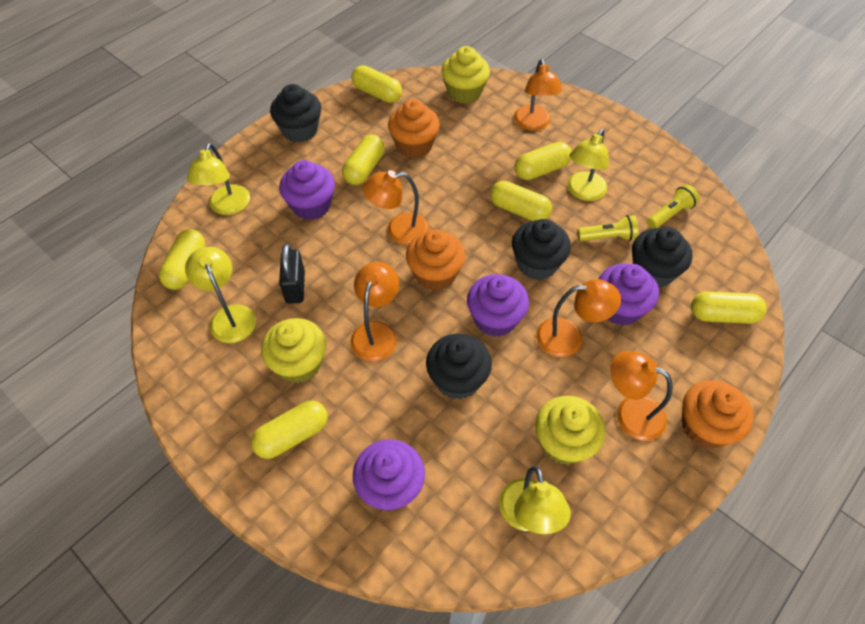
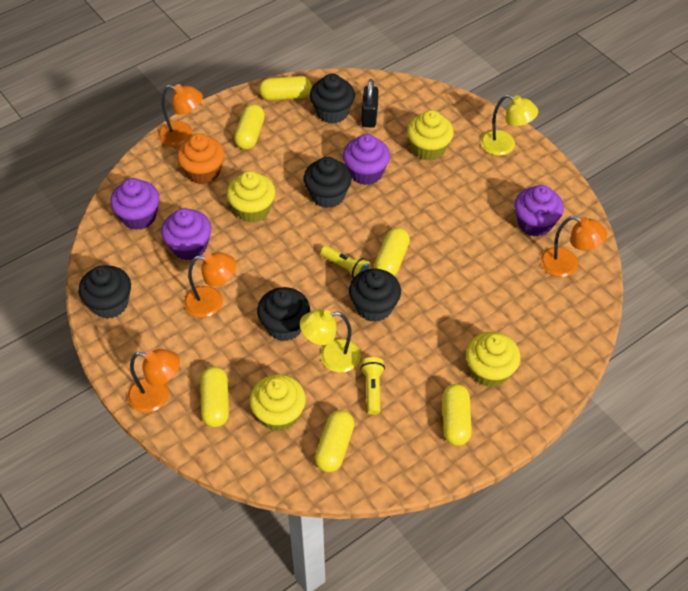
black cupcake: [270,84,321,142] [426,334,492,399] [512,219,571,280] [632,227,692,288] = 4 -> [79,265,131,319] [257,287,310,341] [304,157,352,208] [310,74,355,124] [349,269,401,322] = 5
orange cupcake: [388,99,440,158] [406,229,465,291] [682,380,754,449] = 3 -> [177,133,225,184] = 1
orange lamp: [350,262,399,361] [363,170,429,245] [514,59,562,131] [536,279,621,357] [610,351,673,441] = 5 -> [127,349,180,413] [158,84,203,146] [184,252,236,318] [540,216,607,277] = 4
yellow capsule: [159,229,205,290] [251,401,328,459] [342,135,385,185] [352,65,402,103] [490,181,552,221] [514,142,572,180] [691,291,767,324] = 7 -> [200,367,229,427] [234,104,265,150] [259,76,312,101] [315,410,355,472] [374,228,410,276] [442,384,472,446] = 6
yellow cupcake: [261,318,326,383] [441,46,490,104] [535,396,605,465] = 3 -> [227,171,275,223] [250,375,306,432] [407,110,454,161] [466,332,520,387] = 4
yellow lamp: [185,247,256,343] [187,143,250,215] [499,466,571,534] [567,129,609,201] = 4 -> [300,309,361,373] [481,94,538,156] = 2

